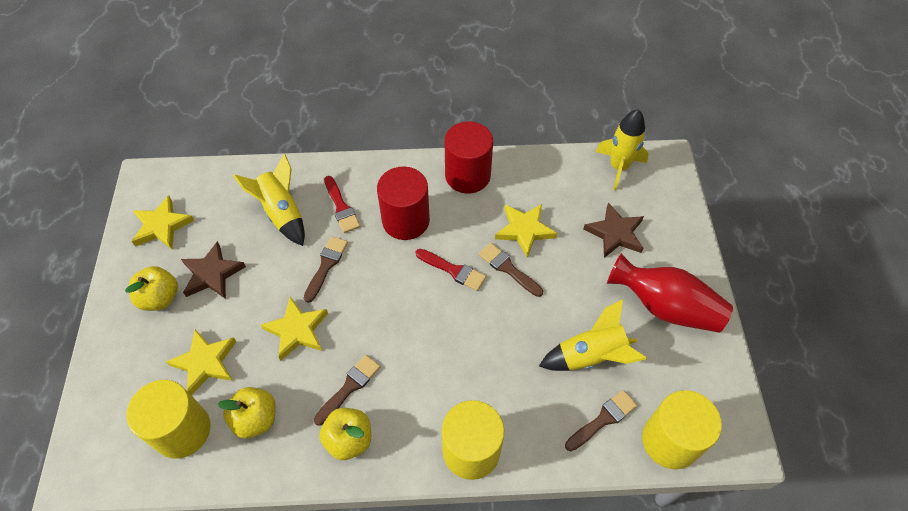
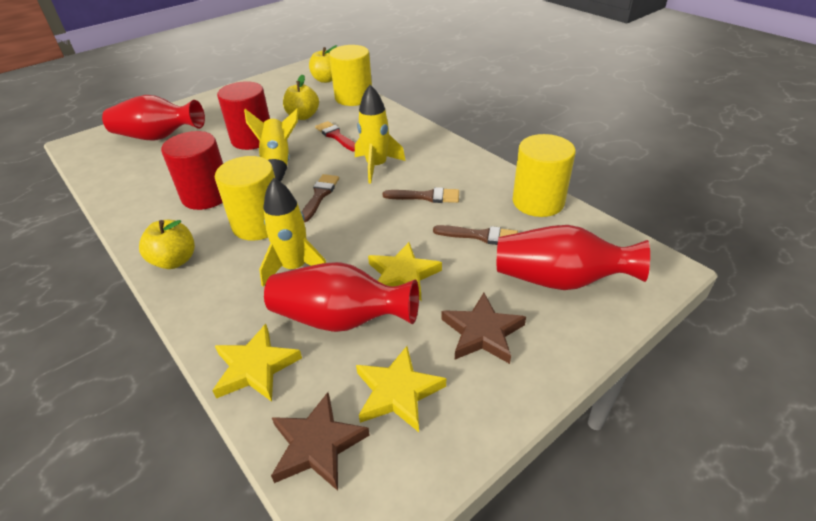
brown brush: [304,236,348,303] [314,355,380,426] [479,243,543,297] [565,390,637,451] = 4 -> [302,174,339,222] [383,187,459,203] [433,225,518,245] = 3
red brush: [324,176,360,233] [416,249,486,291] = 2 -> [315,121,355,152] = 1
red vase: [607,253,733,333] = 1 -> [102,95,205,141] [264,262,419,332] [497,225,650,290] = 3
yellow star: [131,195,194,249] [166,329,236,395] [261,297,328,361] [495,204,557,257] = 4 -> [212,324,302,402] [356,346,446,432] [368,242,442,301] = 3

